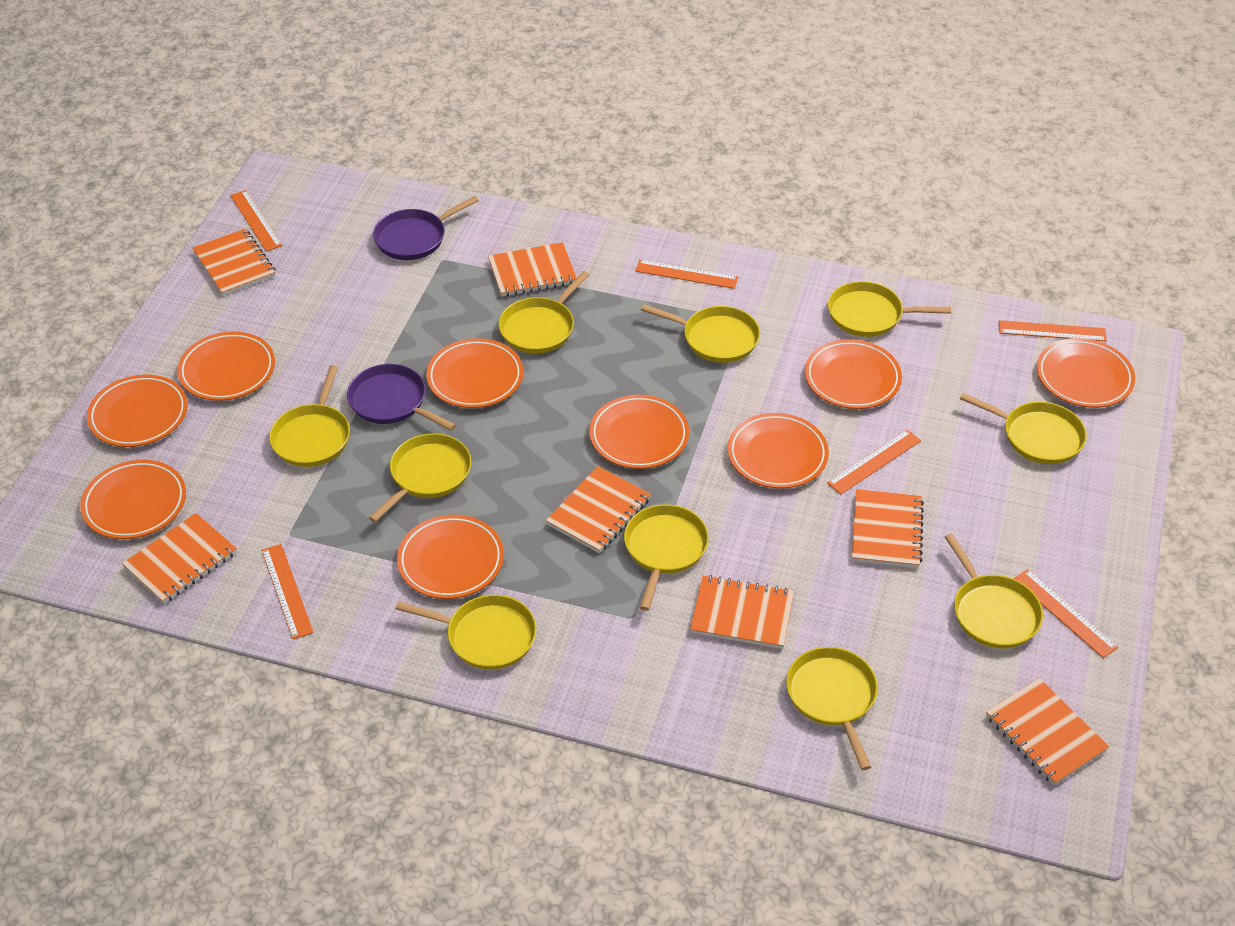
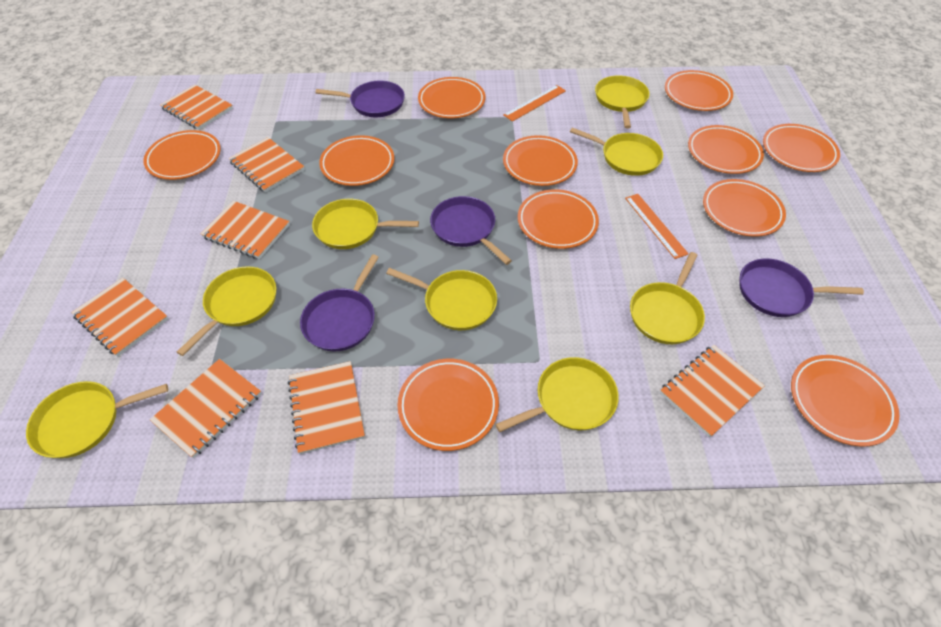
orange plate: [80,460,186,539] [87,374,188,447] [177,332,275,401] [397,515,504,599] [426,338,523,408] [589,395,689,469] [728,413,829,489] [805,339,902,409] [1037,338,1135,408] = 9 -> [143,130,221,180] [319,135,394,186] [397,359,499,451] [418,77,485,118] [503,135,578,186] [518,189,599,249] [665,70,733,111] [688,125,764,174] [703,179,786,237] [763,124,840,172] [791,355,899,446] = 11
orange ruler: [230,190,282,252] [261,544,314,639] [635,260,738,289] [827,430,921,494] [999,320,1107,342] [1013,569,1118,658] = 6 -> [504,85,566,122] [625,194,689,259] = 2
purple pan: [347,364,456,431] [373,196,479,260] = 2 -> [300,254,379,351] [316,81,405,117] [430,196,512,265] [739,258,864,317] = 4
yellow pan: [269,365,350,467] [369,433,471,522] [396,595,536,670] [498,271,589,354] [624,504,709,611] [641,304,760,363] [786,647,878,770] [828,281,951,337] [945,534,1043,649] [960,393,1087,464] = 10 -> [26,381,168,458] [177,267,276,356] [312,199,419,249] [386,268,497,330] [495,357,619,432] [570,127,663,176] [595,76,650,129] [630,252,705,344] = 8

